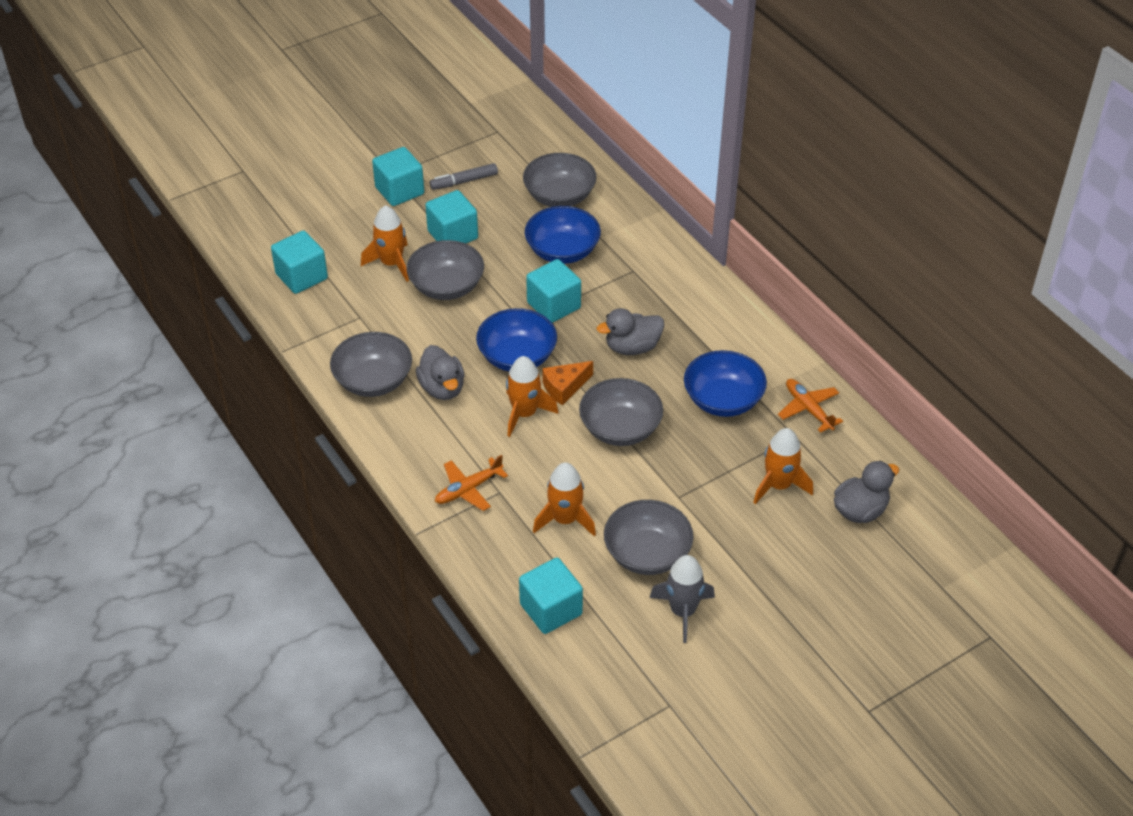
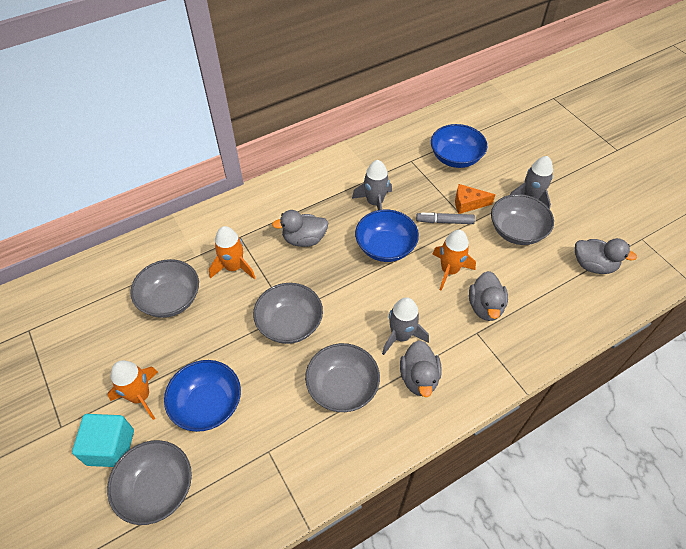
grey duck: [416,345,465,400] [597,308,664,355] [834,461,899,523] = 3 -> [272,210,328,247] [400,340,442,397] [469,271,508,321] [575,238,637,274] = 4
grey rocket: [650,555,715,643] = 1 -> [352,160,392,210] [382,297,429,355] [510,156,553,209] = 3
orange plane: [435,455,508,511] [778,379,843,433] = 2 -> none = 0
orange rocket: [361,205,409,282] [506,356,558,437] [533,462,596,536] [753,428,813,504] = 4 -> [108,360,158,420] [209,226,255,279] [433,230,476,291] = 3
turquoise cube: [271,230,328,294] [372,147,424,206] [425,190,478,244] [519,558,583,634] [526,259,581,323] = 5 -> [72,414,134,467] = 1

